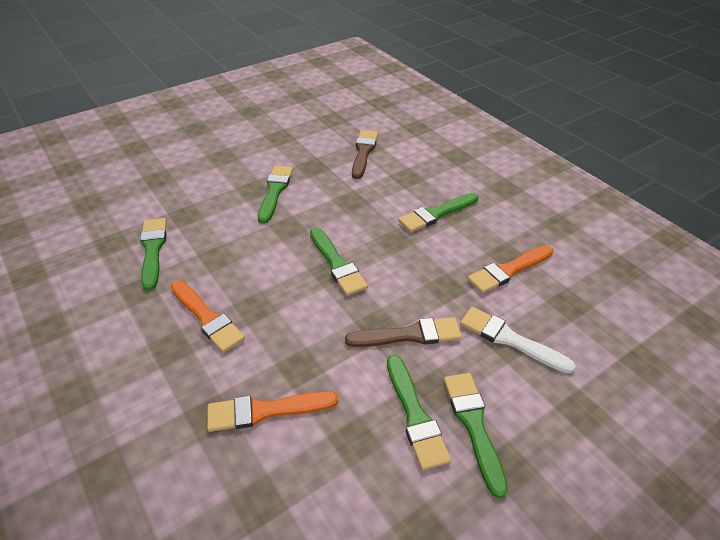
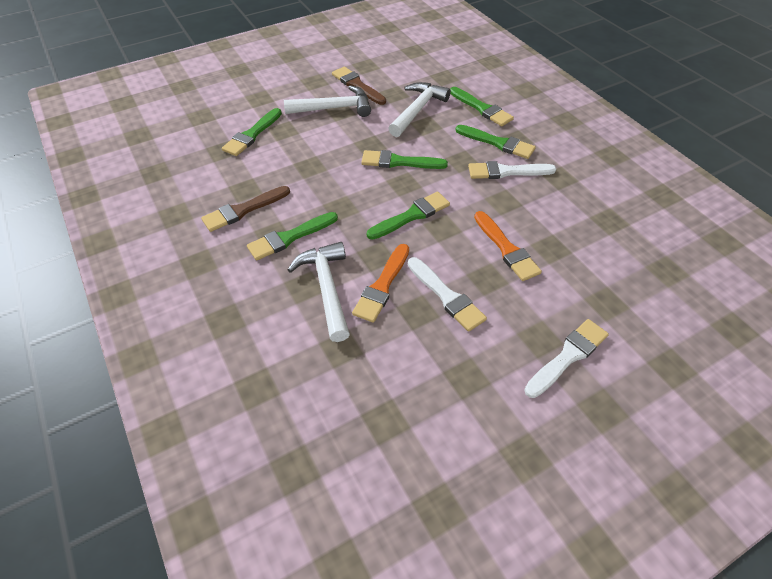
orange brush: [171,280,245,353] [207,391,338,432] [467,245,553,293] = 3 -> [352,244,409,323] [474,211,542,281] = 2
white brush: [460,307,576,373] = 1 -> [408,257,487,332] [468,161,556,179] [524,319,609,398] = 3
white hammer: none = 0 -> [284,85,371,117] [288,242,350,342] [388,82,451,137] = 3

